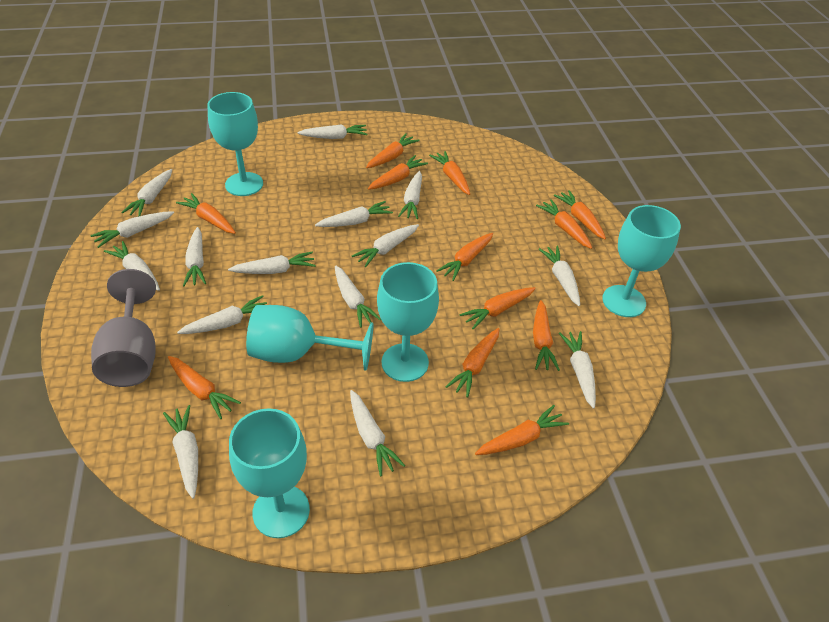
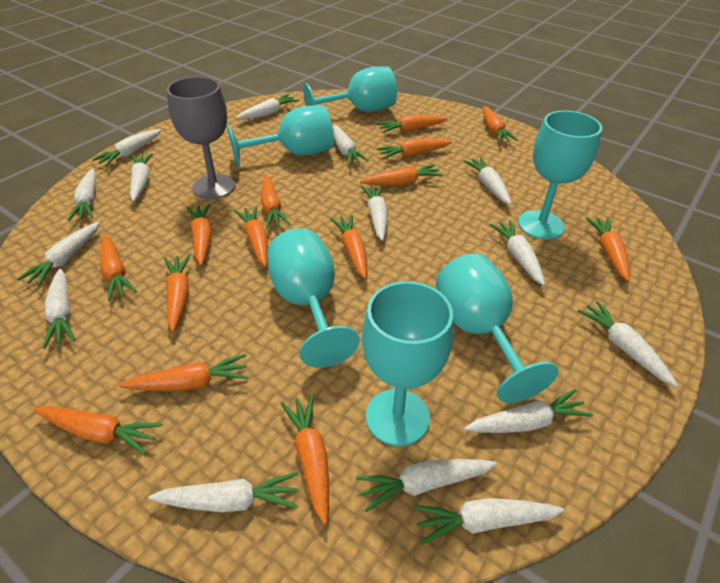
orange carrot: [168,356,241,419] [176,193,236,234] [366,133,420,168] [368,155,428,190] [429,151,470,195] [436,233,493,281] [445,328,499,398] [459,287,536,330] [475,405,569,455] [533,300,560,371] [536,199,592,249] [554,190,606,239] = 12 -> [34,406,162,455] [100,234,137,301] [119,354,248,391] [164,254,191,332] [186,204,212,266] [234,206,268,267] [261,175,290,229] [280,395,329,525] [330,215,367,279] [360,164,443,185] [377,115,448,133] [377,139,452,159] [483,106,518,143] [586,217,630,282] = 14
turquoise goblet: [208,92,263,196] [229,408,310,538] [246,305,373,371] [377,262,439,382] [602,205,681,317] = 5 -> [227,105,334,167] [267,228,360,368] [303,66,397,112] [362,281,454,446] [436,253,558,403] [518,110,602,240] = 6

